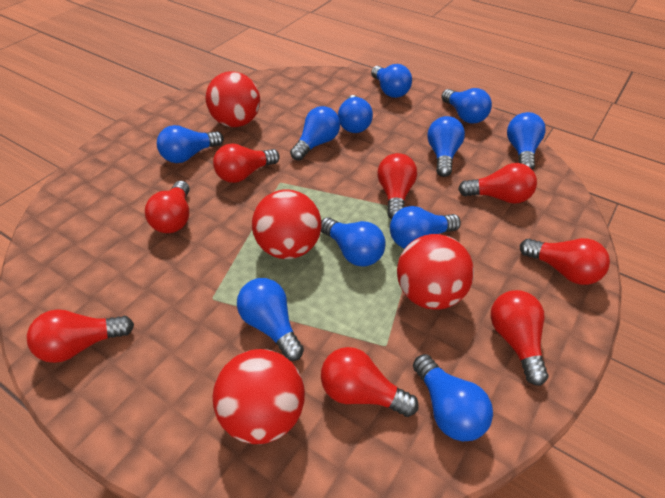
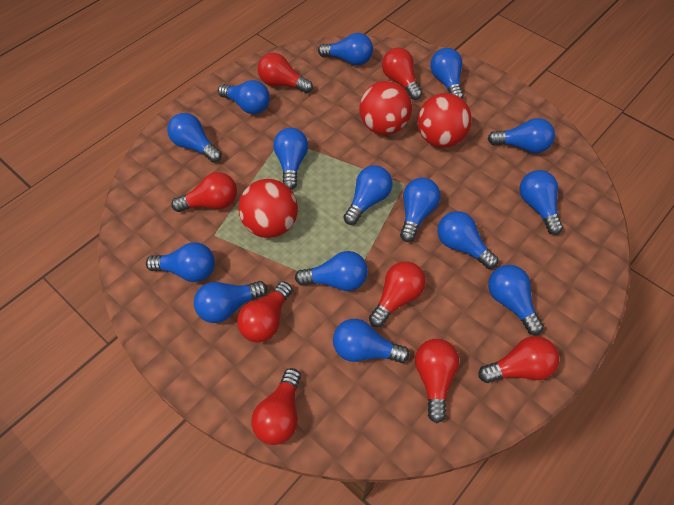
blue light bulb: [157,125,224,163] [237,278,304,361] [290,106,340,161] [321,217,386,267] [338,95,373,133] [371,64,412,98] [390,206,461,249] [413,354,493,441] [427,116,465,177] [441,88,492,123] [507,112,546,170] = 11 -> [146,243,215,282] [167,113,222,163] [194,281,267,323] [218,80,270,114] [273,128,308,190] [295,251,368,291] [318,33,373,66] [333,319,410,363] [343,165,393,225] [400,178,440,242] [430,48,464,99] [437,211,498,269] [487,118,555,153] [488,265,544,335] [520,170,563,235] = 15
red ball: [206,71,260,127] [212,349,305,444] [252,189,321,259] [397,234,474,310] = 4 -> [238,179,298,238] [359,81,412,135] [417,93,472,148] = 3

